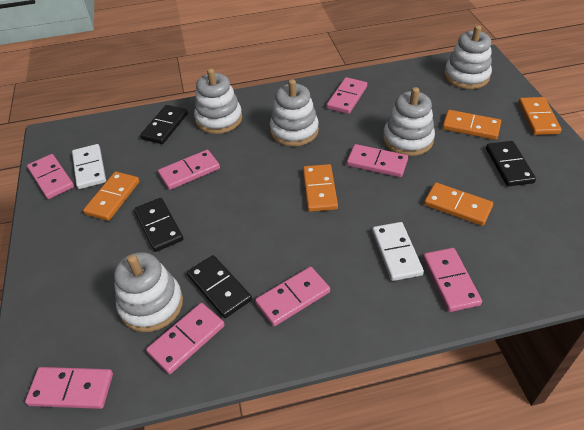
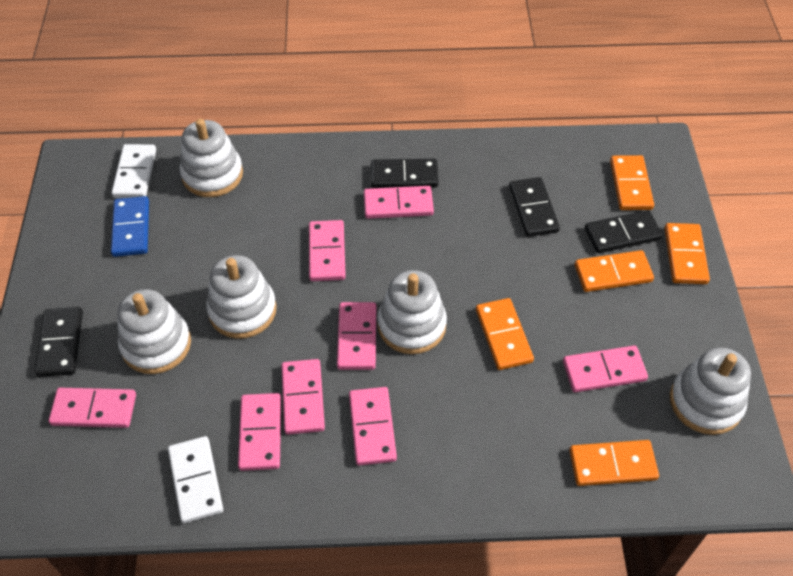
blue domino: none = 0 -> [111,196,149,257] = 1

